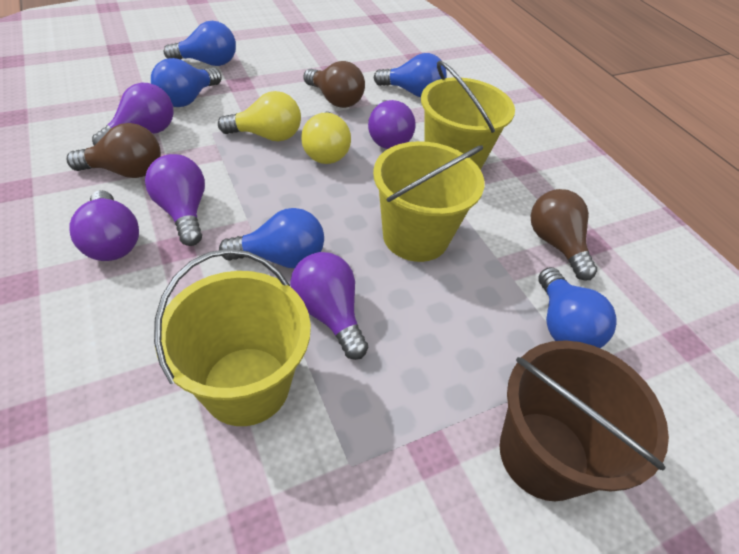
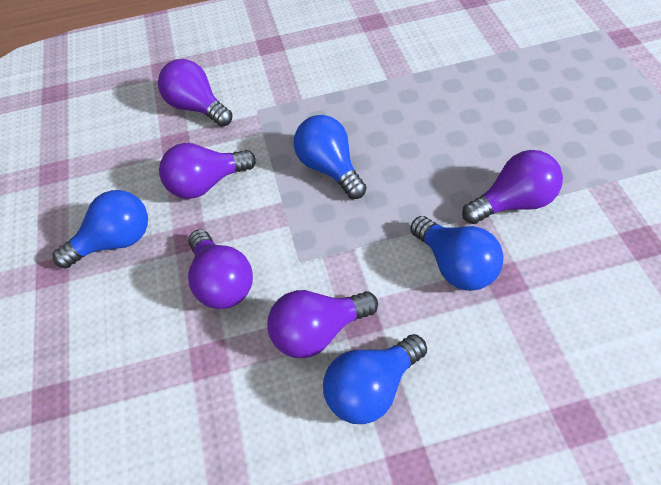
blue light bulb: [151,58,222,107] [164,21,236,66] [219,208,324,268] [374,53,447,97] [539,267,617,348] = 5 -> [53,190,148,268] [294,115,366,199] [323,334,427,424] [410,216,503,291] = 4
brown bucket: [500,340,669,501] = 1 -> none = 0
brown light bulb: [67,123,161,178] [303,61,365,108] [530,189,597,281] = 3 -> none = 0
yellow bucket: [154,249,311,426] [373,141,484,262] [421,60,515,170] = 3 -> none = 0
yellow light bulb: [218,91,301,141] [301,111,351,164] = 2 -> none = 0

